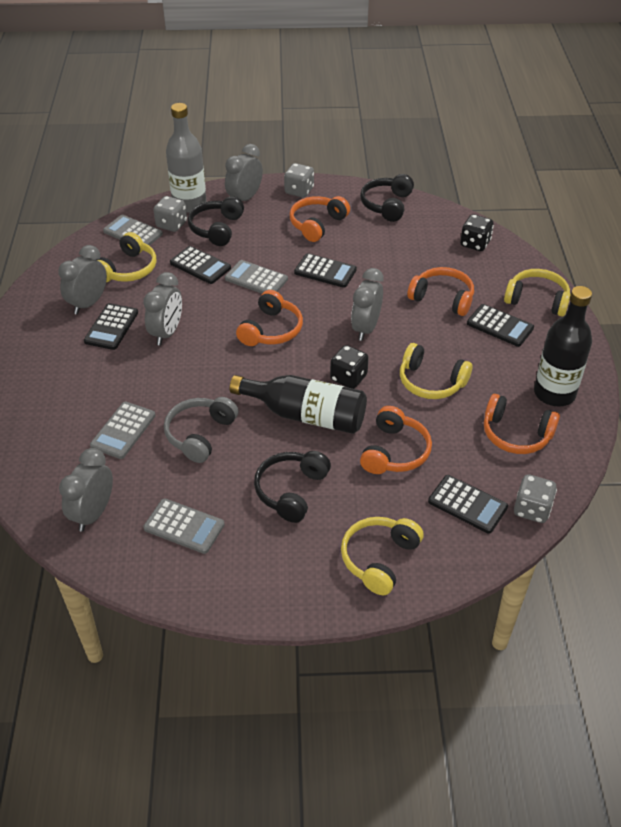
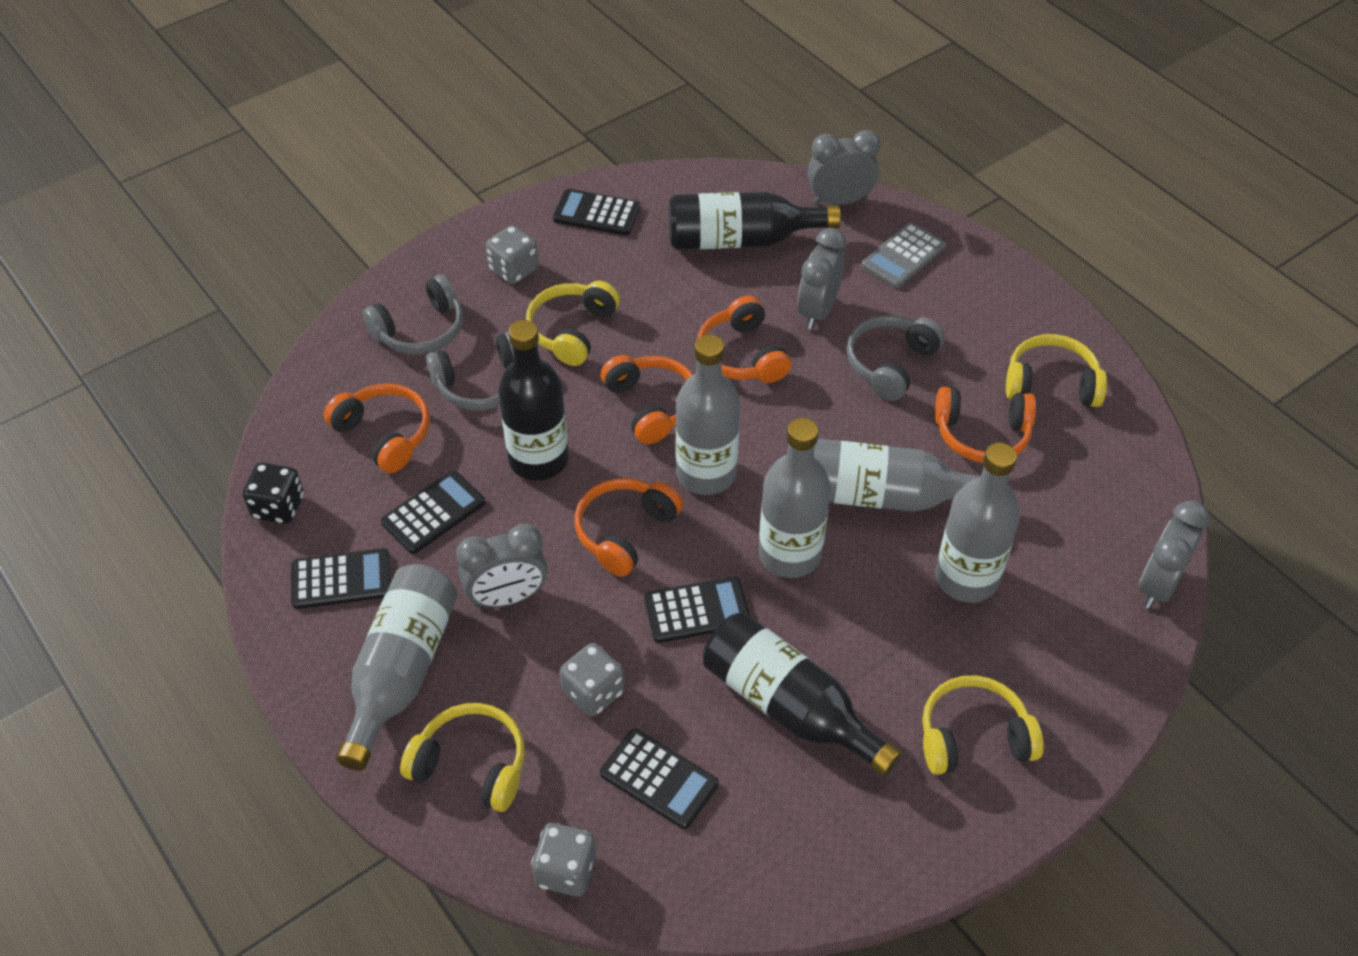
black bottle: [230,375,367,434] [534,286,592,406] = 2 -> [498,320,569,480] [669,192,841,250] [703,612,902,777] = 3
black dice: [330,345,369,389] [460,214,494,251] = 2 -> [243,463,304,524] = 1
black headphones: [188,196,244,246] [254,451,331,523] [360,174,414,222] = 3 -> none = 0
grey bottle: [166,103,207,213] = 1 -> [336,564,458,771] [675,334,740,495] [759,418,831,578] [814,439,981,512] [935,443,1020,603] = 5
grey calculator: [90,402,156,459] [103,215,163,246] [143,498,225,554] [225,260,288,293] = 4 -> [861,223,946,288] = 1
grey clock: [58,245,107,314] [59,448,113,532] [143,272,182,345] [225,144,263,201] [351,268,384,341] = 5 -> [456,524,548,607] [797,228,846,330] [808,130,881,205] [1139,501,1210,609] = 4
grey headphones: [164,397,239,463] = 1 -> [363,275,463,355] [426,331,514,411] [847,315,945,401] = 3

